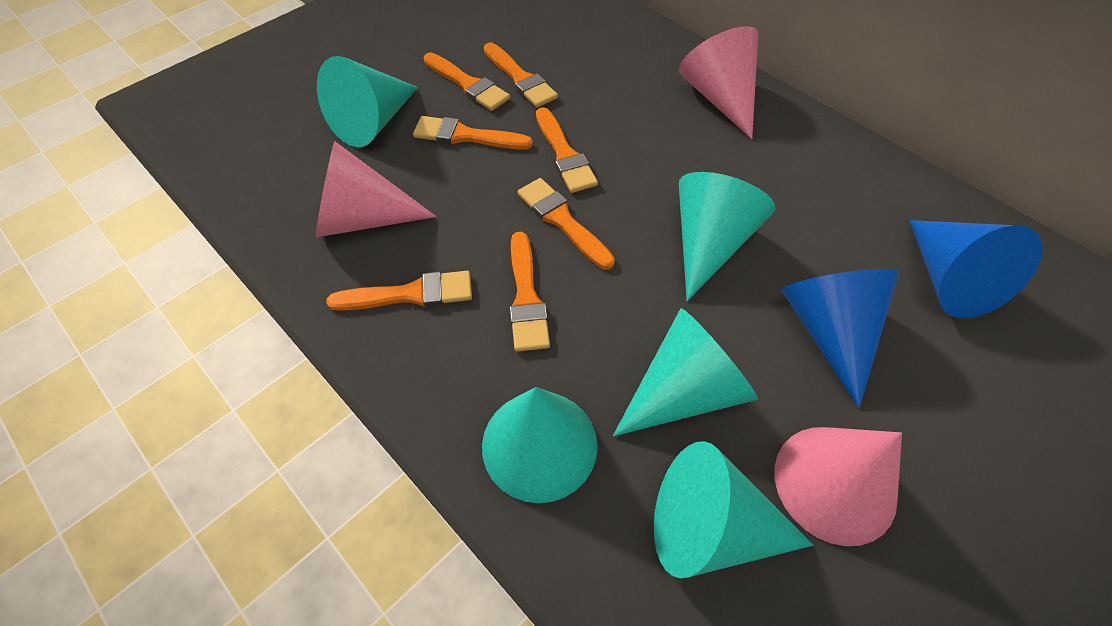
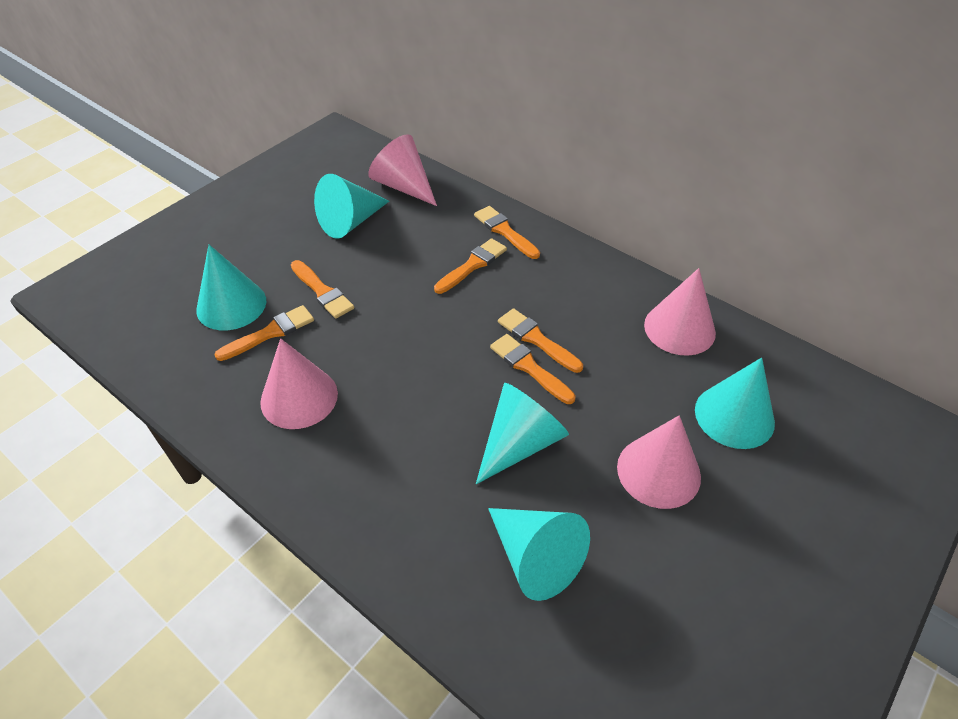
blue cone: [781,269,899,408] [909,220,1043,318] = 2 -> none = 0
orange brush: [326,271,472,311] [413,116,533,150] [424,52,510,111] [484,43,558,108] [510,232,550,352] [517,178,615,270] [536,107,598,193] = 7 -> [214,305,314,361] [291,260,354,319] [434,238,507,294] [474,206,540,259] [490,334,576,404] [498,308,583,373] = 6
pink cone: [316,141,437,237] [679,26,758,139] [774,427,902,546] = 3 -> [260,338,338,429] [368,134,437,206] [617,415,701,509] [644,268,716,356] = 4

